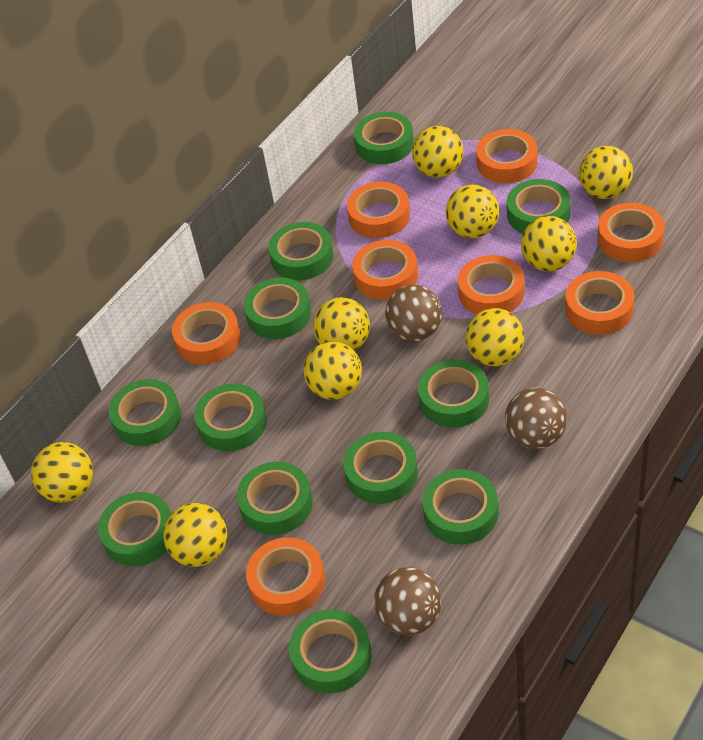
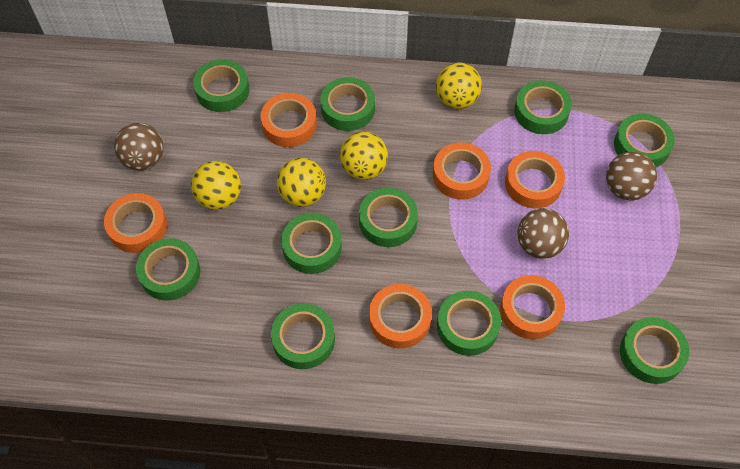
green tape: [98,492,171,566] [109,379,181,446] [194,384,267,452] [237,462,313,535] [244,278,311,339] [268,222,333,280] [289,609,372,693] [343,432,418,504] [354,112,414,164] [418,359,489,427] [422,469,499,545] [507,179,571,234] = 12 -> [136,238,200,301] [193,59,249,112] [271,304,335,369] [281,213,342,274] [320,77,375,131] [359,188,418,247] [437,291,501,356] [514,80,572,134] [614,114,675,167] [620,317,689,384] = 10
orange tape: [172,302,241,365] [246,537,325,616] [347,182,410,238] [352,240,418,300] [458,255,525,315] [476,129,538,183] [565,271,634,335] [598,203,664,262] = 8 -> [104,193,167,253] [261,93,317,147] [369,284,432,349] [433,143,491,200] [500,275,565,339] [505,151,565,208] = 6
yellow ball: [31,442,93,503] [163,503,227,567] [303,341,362,400] [313,297,370,351] [412,126,463,178] [446,185,499,238] [466,308,524,366] [521,216,577,271] [579,146,633,199] = 9 -> [191,161,241,210] [277,158,326,207] [340,132,388,180] [436,62,482,109] = 4

